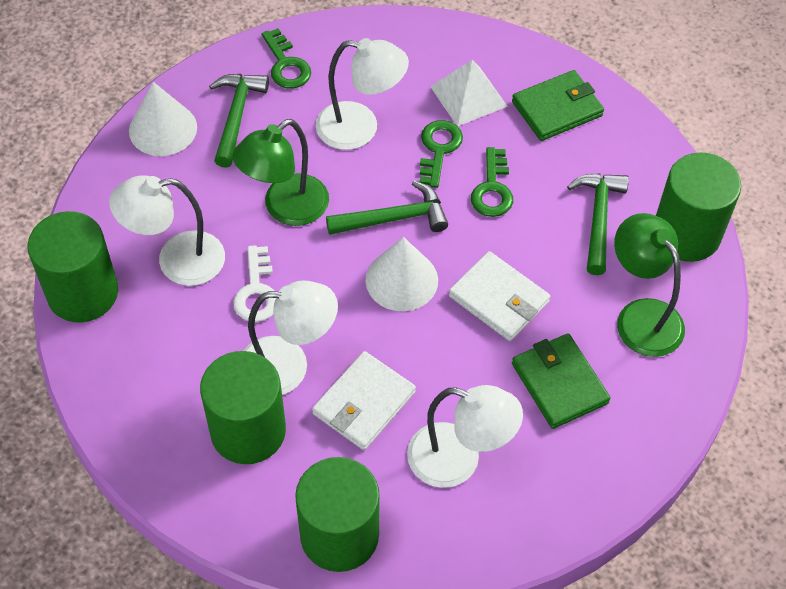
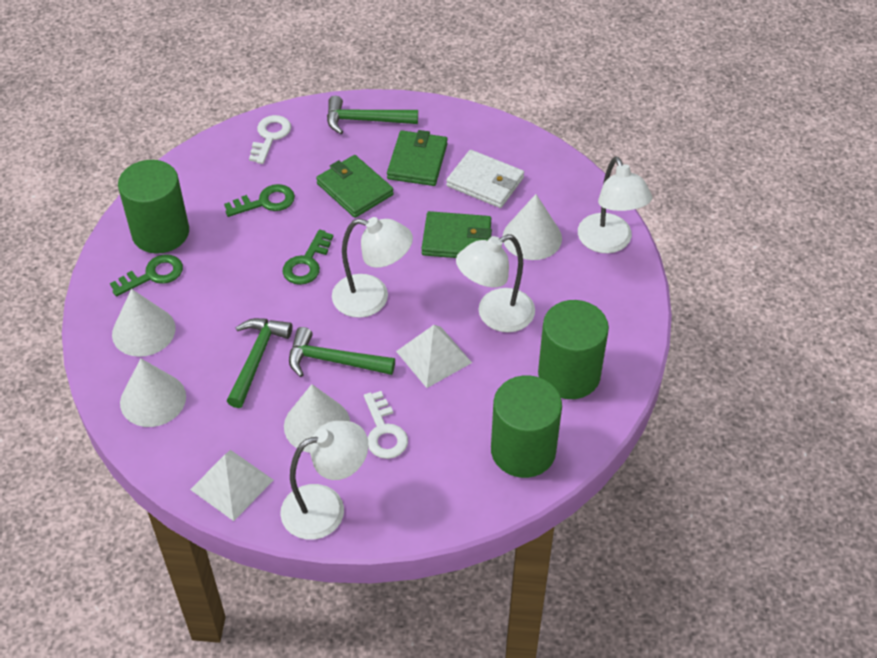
green cylinder: [27,211,118,323] [200,351,286,464] [295,457,380,572] [656,152,741,262] = 4 -> [118,160,189,253] [491,375,562,478] [538,300,609,399] = 3
green lamp: [232,119,329,226] [614,213,685,357] = 2 -> none = 0
green wallet: [512,70,604,141] [512,333,610,429] = 2 -> [316,155,394,218] [387,130,448,186] [421,211,492,258] = 3
white cone: [129,82,197,156] [365,237,438,311] = 2 -> [112,289,176,357] [120,358,186,427] [284,384,350,453] [502,194,562,260] = 4
white key: [233,245,276,322] = 1 -> [249,115,291,164] [364,391,408,459] = 2
white pyramid: [430,60,508,126] = 1 -> [190,450,274,521] [396,325,472,388] = 2
white wallet: [312,351,416,450] [449,251,550,341] = 2 -> [446,150,524,208] = 1

